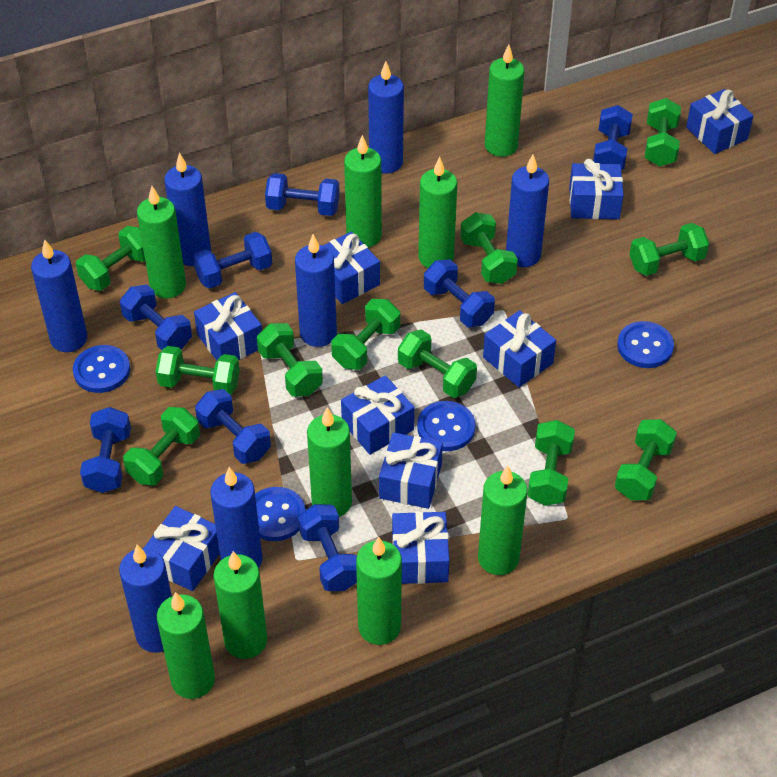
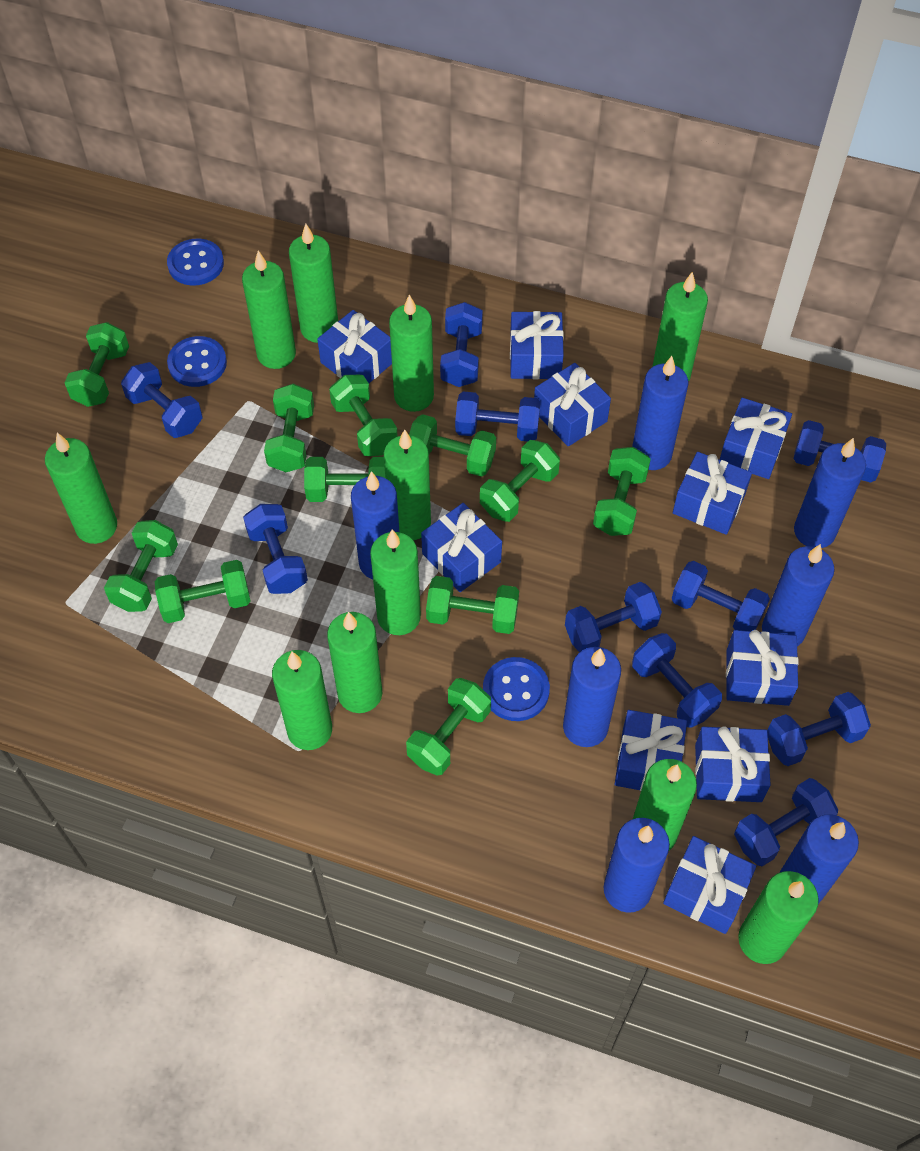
blue button: [73,345,130,393] [255,487,306,541] [417,401,475,451] [617,321,674,368] = 4 -> [167,238,224,286] [167,336,227,387] [483,657,550,721] = 3
blue dumbbell: [80,407,131,493] [120,285,192,350] [193,232,272,289] [195,389,271,464] [265,173,340,216] [298,504,357,591] [424,259,495,327] [593,105,633,170] = 8 -> [121,362,202,438] [243,504,308,594] [440,302,483,387] [455,391,540,441] [565,582,662,653] [632,633,722,728] [672,561,770,631] [734,778,838,866] [767,692,871,766] [793,420,886,483] = 10
blue gift: [144,506,220,591] [194,292,262,360] [323,232,380,304] [341,375,414,455] [379,432,443,509] [392,512,449,584] [483,310,556,387] [569,159,624,219] [686,89,754,154] = 9 -> [317,310,392,383] [421,503,502,592] [510,311,564,379] [534,363,611,446] [615,710,687,791] [663,836,756,934] [673,452,752,535] [695,726,771,802] [719,398,792,479] [726,630,799,706] = 10
green candle: [137,186,186,299] [157,592,215,699] [213,551,267,659] [307,407,352,517] [344,135,382,248] [356,537,402,645] [418,157,457,268] [478,466,527,575] [485,44,524,157] = 9 -> [45,433,117,544] [242,250,296,369] [272,650,332,750] [289,224,338,343] [327,612,382,713] [370,529,421,635] [384,430,431,540] [389,295,434,412] [633,759,697,851] [652,272,708,382] [738,871,819,964] = 11

